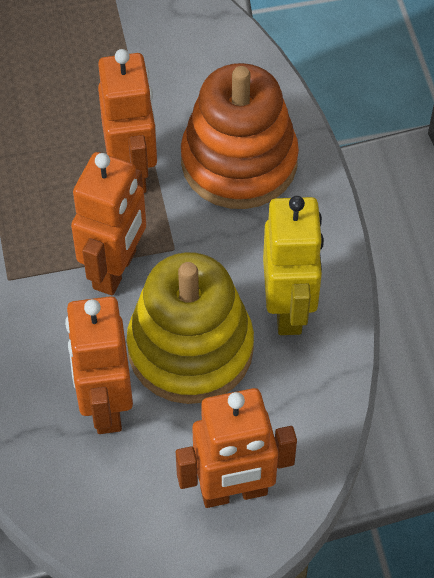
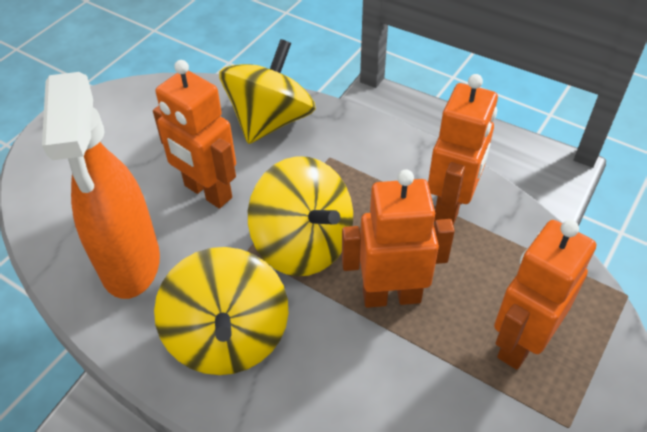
orange spray bottle: none = 0 -> [42,72,160,299] = 1
orange stacking toy: [181,63,299,209] = 1 -> none = 0
yellow robot: [263,196,324,335] = 1 -> none = 0
yellow spinning top: none = 0 -> [154,247,288,375] [219,39,316,144] [248,156,353,276] = 3
yellow stacking toy: [127,252,254,404] = 1 -> none = 0

